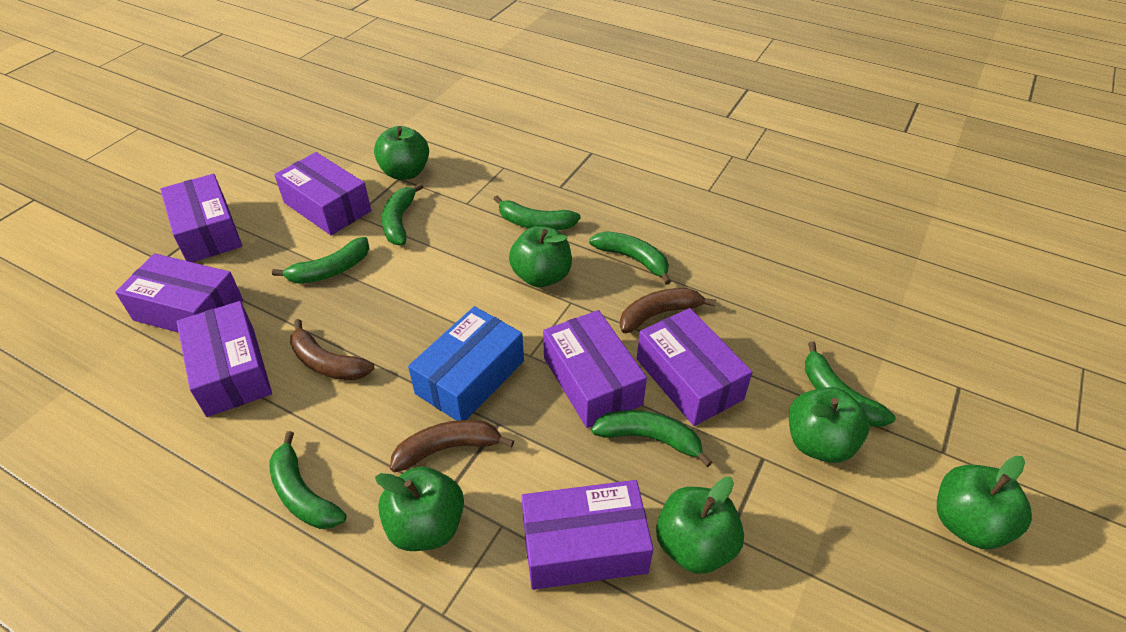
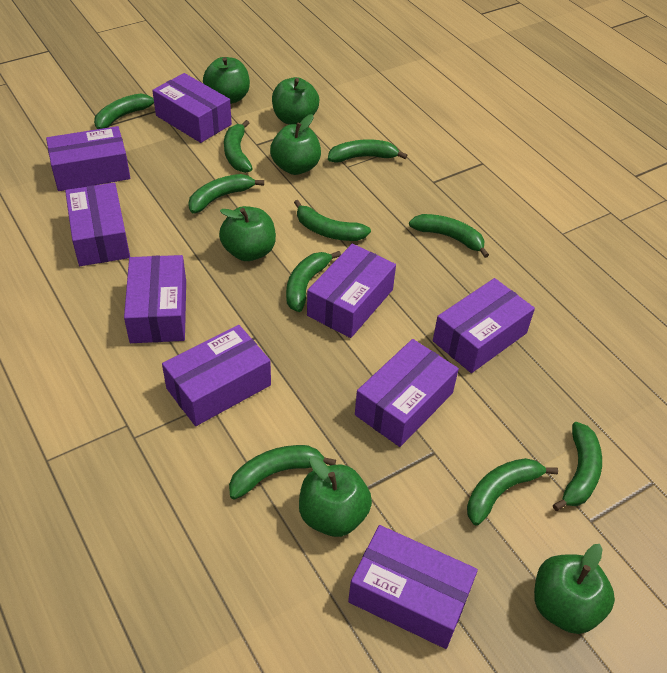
blue box: [408,306,524,421] = 1 -> none = 0
brown banana: [290,319,375,380] [390,420,514,472] [620,288,716,333] = 3 -> none = 0
green banana: [269,431,347,529] [272,237,369,284] [382,183,423,245] [494,196,581,230] [589,231,671,285] [591,410,712,467] [805,341,896,427] = 7 -> [94,93,154,129] [188,174,264,213] [224,120,253,173] [229,445,336,500] [286,251,341,312] [294,200,371,241] [328,139,407,163] [409,214,489,258] [467,458,558,525] [553,422,602,511] = 10
purple box: [115,253,243,333] [160,174,242,262] [177,301,272,417] [274,152,371,235] [522,480,653,590] [543,310,647,428] [637,308,752,426] = 7 -> [46,126,130,191] [65,183,130,266] [124,255,186,343] [152,73,232,143] [162,325,271,426] [307,244,396,338] [348,525,478,649] [355,339,459,447] [433,278,535,373] = 9

